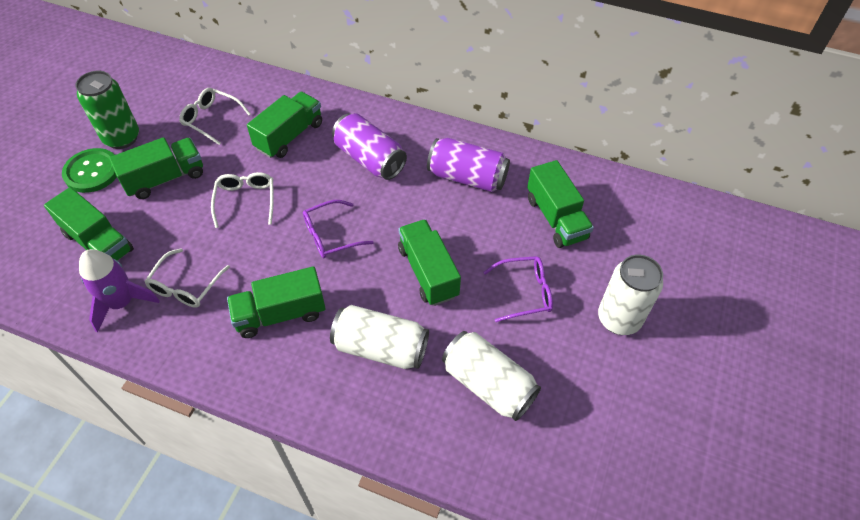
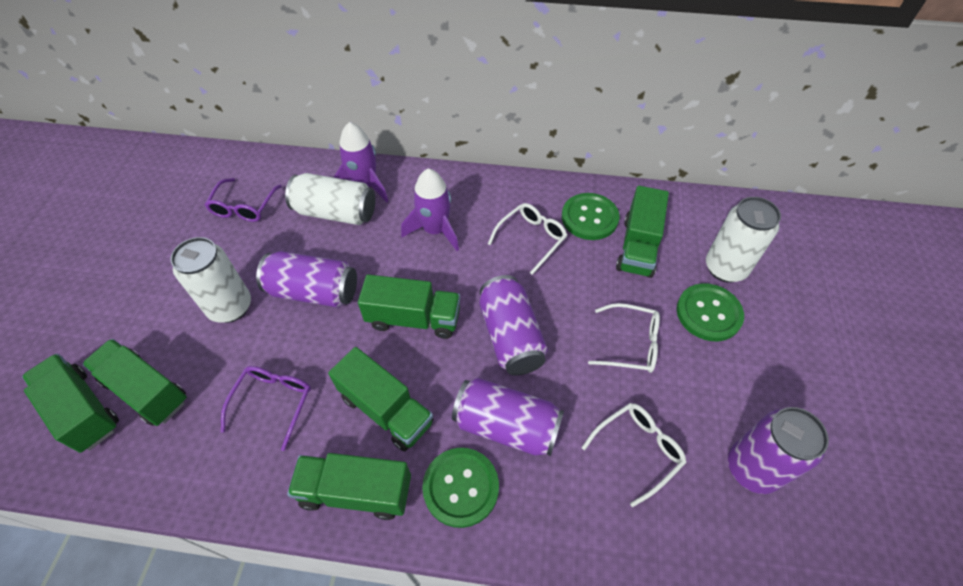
green button: [62,148,117,193] = 1 -> [422,448,499,528] [562,193,619,240] [677,283,744,341] = 3
green can: [75,71,139,149] = 1 -> none = 0
purple can: [332,113,407,180] [427,138,510,192] = 2 -> [256,251,357,308] [452,378,564,456] [479,275,548,375] [728,407,829,494] = 4
purple rocket: [79,249,160,332] = 1 -> [333,122,388,203] [401,169,459,251] = 2

